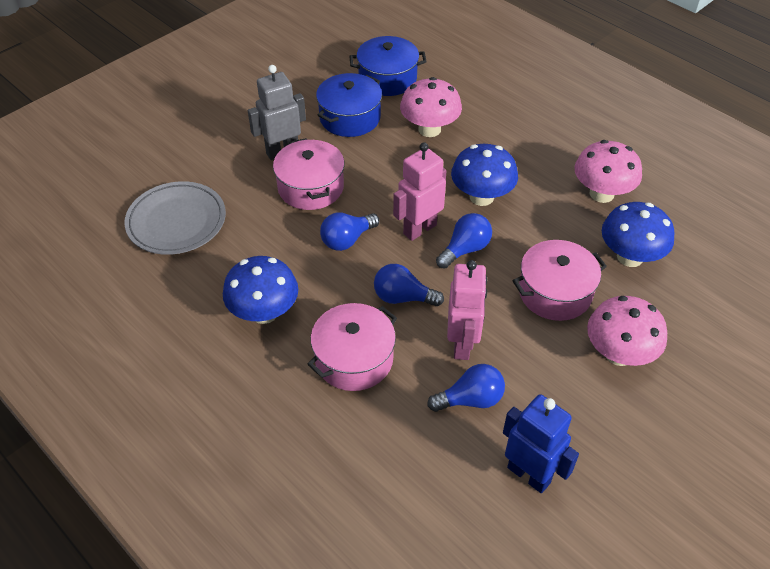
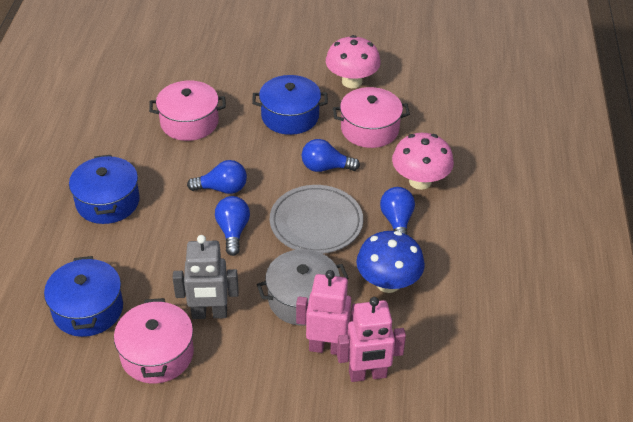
blue mushroom: [223,256,298,324] [451,144,518,206] [602,202,675,267] = 3 -> [356,231,425,293] = 1
blue pot: [316,73,382,137] [349,36,427,96] = 2 -> [44,256,123,337] [69,155,140,224] [252,75,328,135] = 3
blue robot: [503,394,579,493] = 1 -> none = 0
grey pot: none = 0 -> [257,249,348,326] = 1
pink mushroom: [400,77,462,137] [574,140,642,203] [587,296,667,366] = 3 -> [326,35,381,88] [392,133,454,190] = 2

